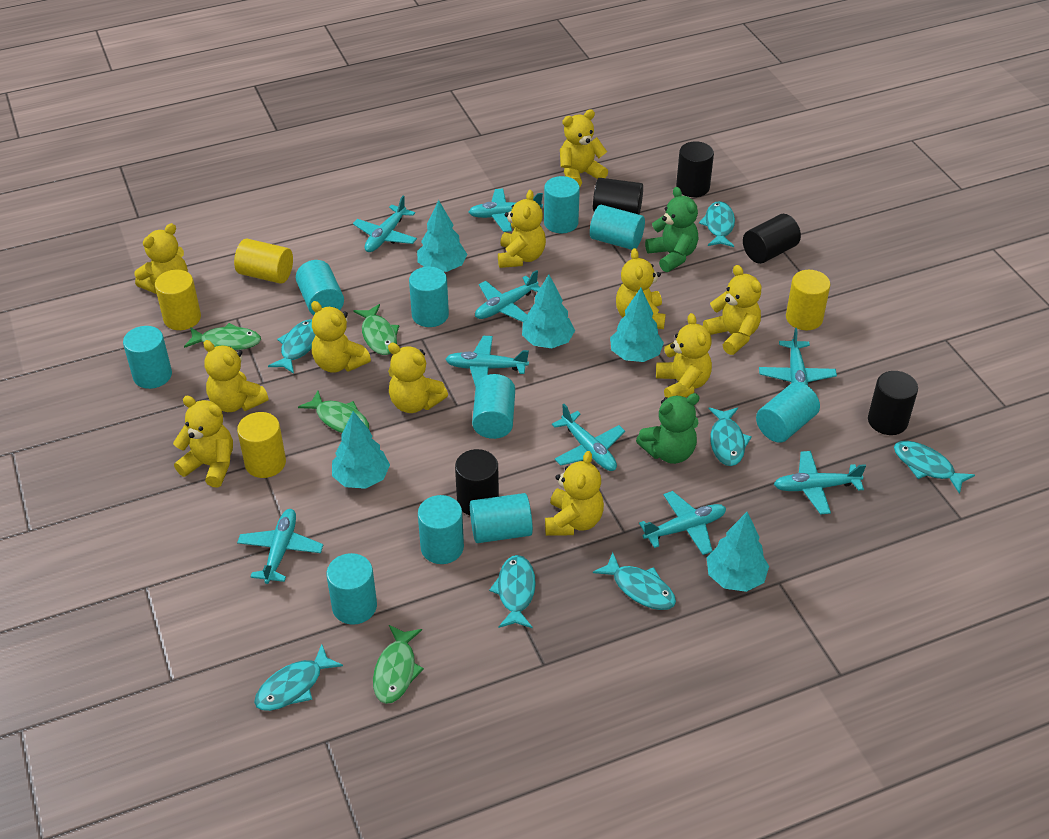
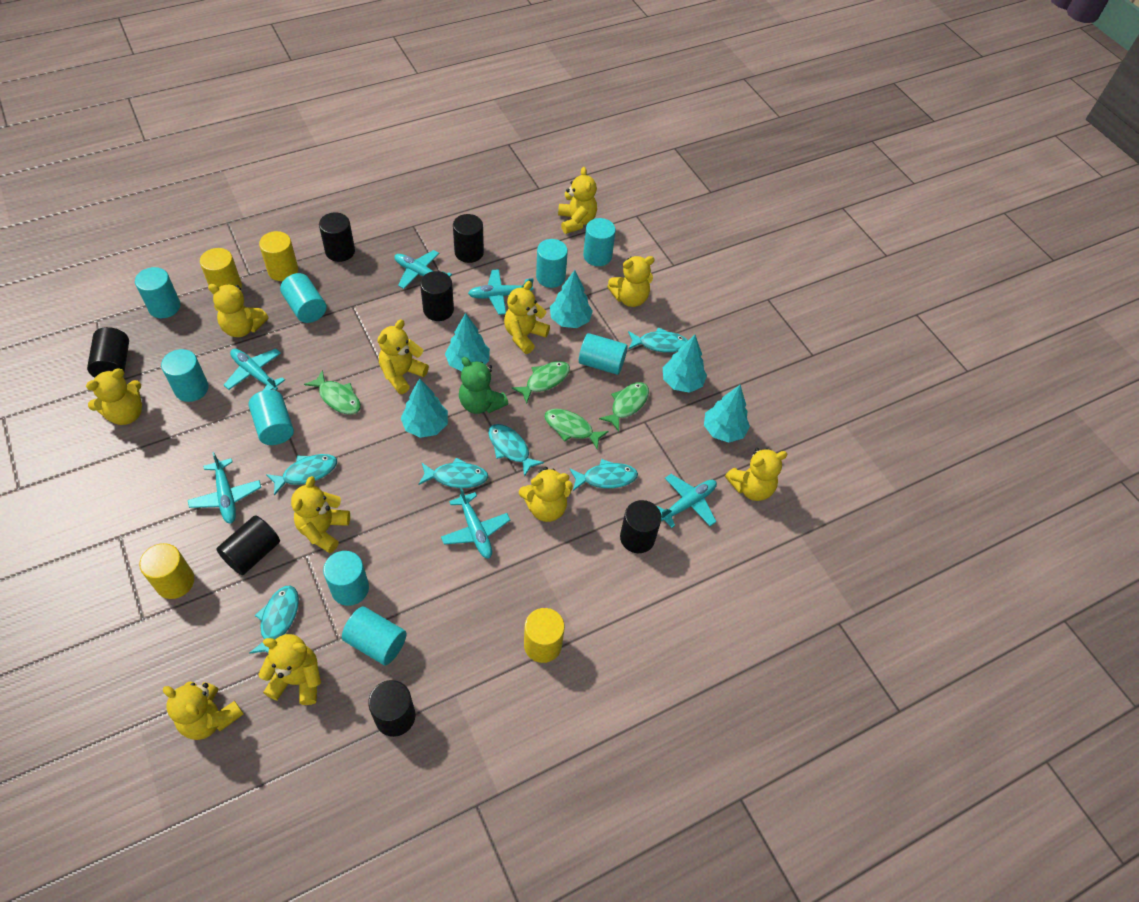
black cylinder: [455,449,499,515] [593,178,643,214] [676,141,714,197] [743,214,801,264] [868,371,918,435] = 5 -> [87,327,129,377] [216,515,280,575] [319,212,355,262] [368,680,415,737] [420,271,454,321] [453,214,484,263] [620,500,662,553] = 7
green teddy bear: [636,393,699,464] [645,187,698,272] = 2 -> [459,357,508,414] = 1
turquoise cylinder: [123,326,172,389] [296,260,344,315] [326,553,377,625] [409,267,449,327] [418,495,464,564] [470,493,533,543] [472,374,515,439] [544,176,580,233] [590,205,645,250] [756,382,820,443] = 10 -> [135,267,181,318] [161,349,208,402] [249,390,294,445] [280,273,326,323] [323,551,369,606] [342,607,407,665] [536,239,568,288] [579,333,628,375] [583,218,616,266] = 9
turquoise fish: [254,644,343,711] [268,320,315,374] [489,555,536,628] [593,552,676,610] [699,201,735,247] [708,407,752,466] [894,441,975,494] = 7 -> [249,585,299,654] [266,454,337,496] [418,457,488,488] [488,424,544,477] [569,459,638,491] [628,327,688,352] = 6
turquoise plane: [237,509,323,584] [353,195,417,252] [445,336,529,387] [469,188,543,232] [475,270,541,322] [552,404,625,471] [639,491,726,555] [759,328,837,386] [774,451,866,515] = 9 -> [188,452,261,524] [224,349,285,391] [394,250,452,289] [441,487,510,559] [468,269,534,315] [657,474,717,528] = 6

